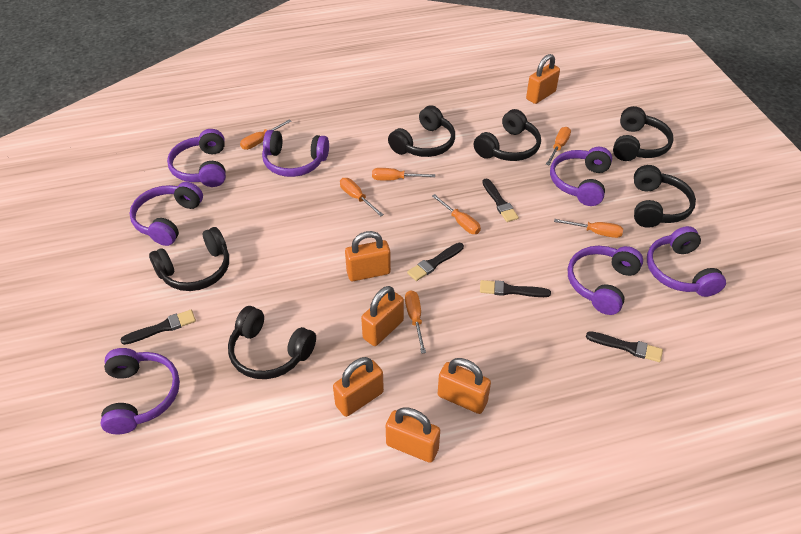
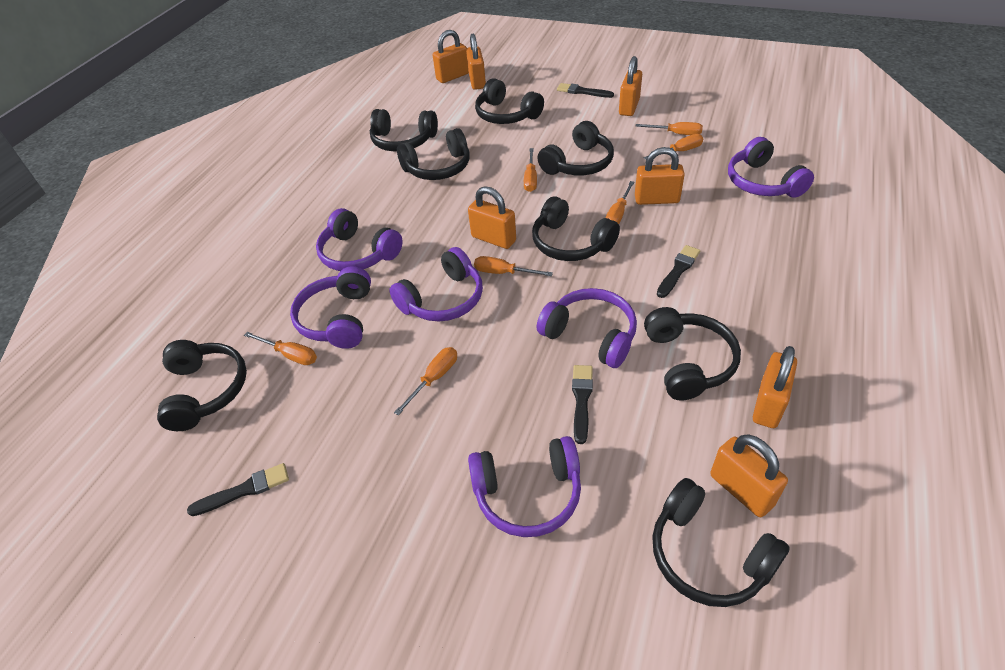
black brush: [120,310,196,345] [407,243,464,281] [480,280,551,297] [482,179,519,222] [586,331,663,362] = 5 -> [187,463,289,516] [557,83,614,98] [572,365,593,444] [657,245,700,298] = 4
black headphones: [149,227,229,291] [228,306,316,379] [388,105,455,157] [474,109,541,161] [613,106,673,161] [634,165,696,228] = 6 -> [157,340,247,431] [370,109,438,151] [397,128,470,180] [475,78,544,124] [532,196,620,261] [538,121,614,175] [644,307,741,401] [652,478,790,607] = 8
orange padlock: [333,357,384,417] [345,231,391,281] [361,286,404,346] [386,407,440,463] [438,358,491,414] [526,54,560,104] = 6 -> [433,30,469,83] [466,34,486,90] [468,186,516,249] [619,56,642,116] [635,147,685,205] [710,435,788,517] [753,346,797,428] = 7
purple headphones: [101,348,180,434] [130,182,203,246] [167,129,226,187] [262,130,329,177] [550,147,612,206] [568,246,643,315] [647,226,726,297] = 7 -> [290,266,371,349] [316,208,403,271] [389,247,483,322] [468,436,581,537] [536,288,637,368] [728,137,814,198] = 6

